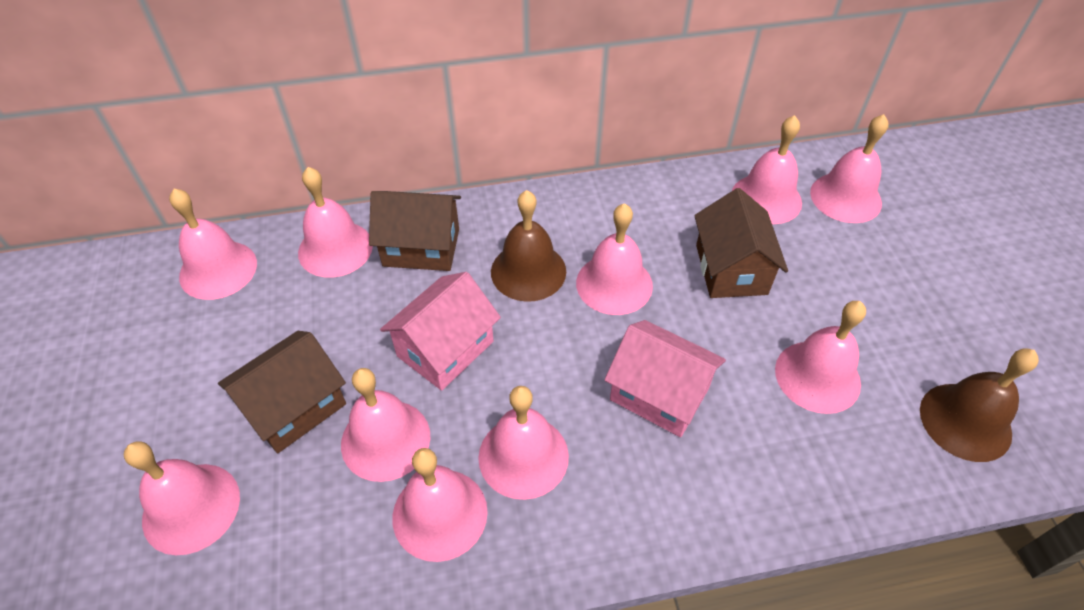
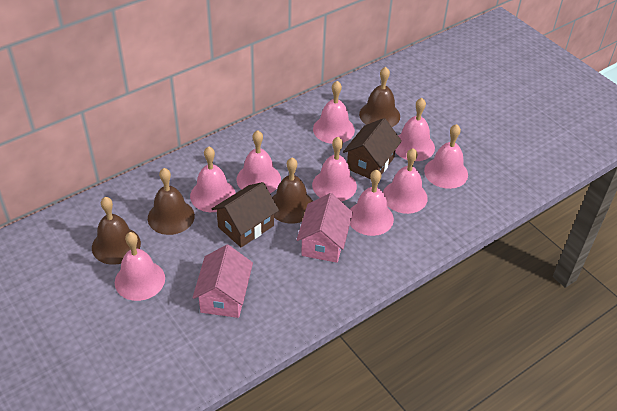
brown bell: [491,190,566,302] [920,348,1039,462] = 2 -> [92,197,141,265] [148,168,195,235] [272,158,313,224] [359,67,400,127] = 4
brown house: [218,331,346,453] [369,191,461,271] [694,188,788,298] = 3 -> [212,182,279,247] [343,118,402,179] = 2
pink bell: [124,441,240,555] [169,189,257,300] [298,167,373,278] [341,368,430,482] [392,448,488,562] [478,386,569,500] [576,203,653,315] [732,115,802,224] [775,301,866,414] [810,114,889,223] = 10 -> [115,232,165,301] [190,146,235,212] [237,130,281,193] [312,137,357,202] [313,81,355,144] [350,170,394,236] [383,148,428,214] [395,98,435,161] [424,124,468,189] = 9

